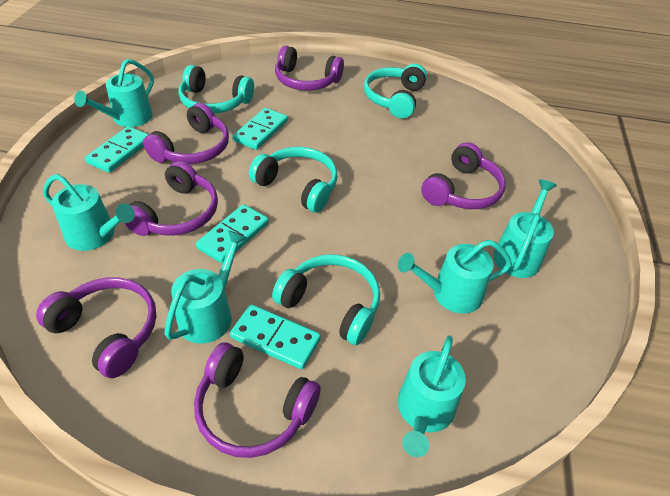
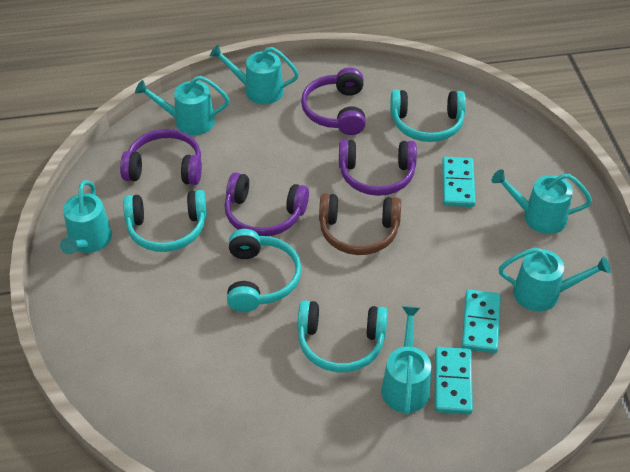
brown headphones: none = 0 -> [319,193,401,255] = 1
purple headphones: [36,277,157,378] [124,161,218,236] [143,103,229,164] [194,342,321,458] [275,45,344,90] [421,142,506,209] = 6 -> [120,129,202,185] [225,172,309,236] [301,68,366,135] [339,140,417,196] = 4
turquoise domino: [85,126,149,173] [196,204,269,263] [230,304,321,369] [233,108,288,150] = 4 -> [435,347,473,414] [442,157,475,207] [462,290,501,353] = 3

